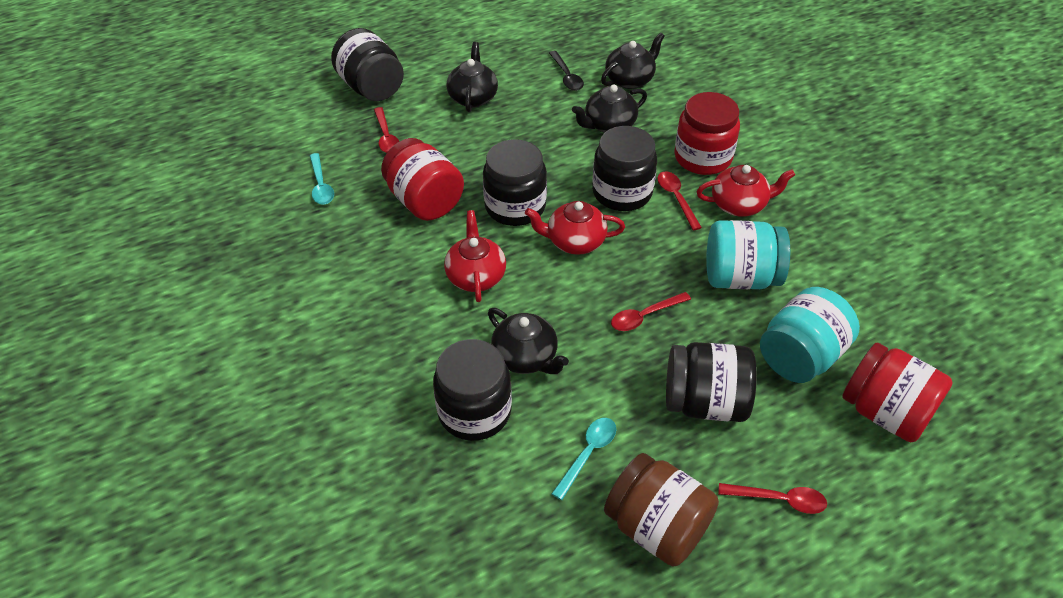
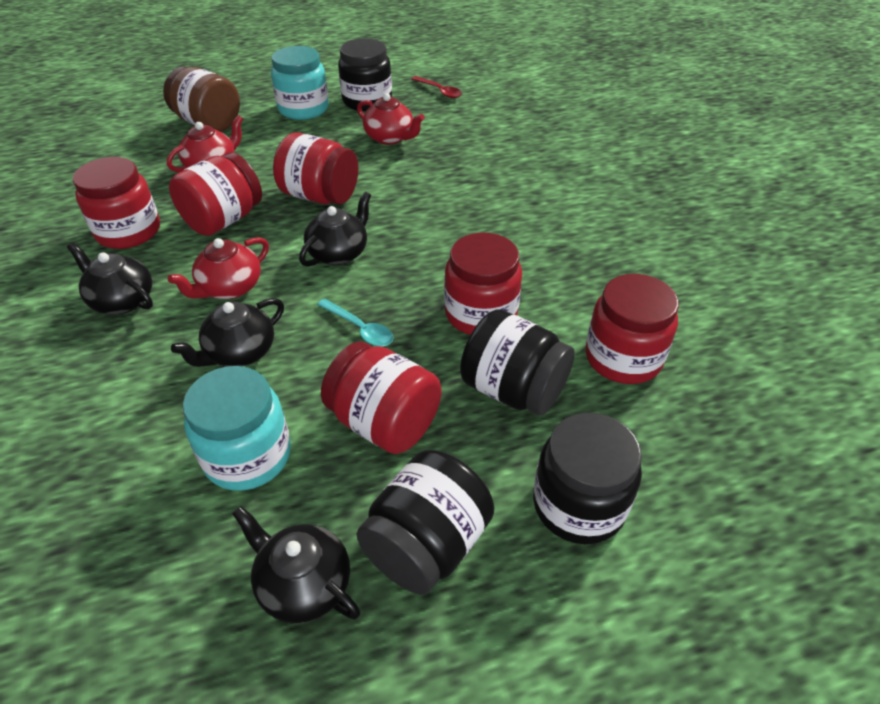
black jar: [331,28,404,101] [433,339,512,441] [483,140,547,226] [592,126,657,211] [666,342,757,422] = 5 -> [338,39,392,111] [356,450,494,595] [460,309,575,415] [533,413,642,544] = 4
black spoon: [549,51,584,91] = 1 -> none = 0
red jar: [381,138,464,221] [674,92,740,175] [842,343,953,442] = 3 -> [73,157,160,249] [169,152,262,236] [273,132,358,204] [321,342,441,454] [444,233,522,335] [585,274,679,384] = 6
red spoon: [374,107,400,153] [611,292,691,331] [657,171,702,231] [718,483,827,514] = 4 -> [411,76,462,98] = 1
turquoise spoon: [310,153,334,205] [551,418,616,500] = 2 -> [317,299,394,347] = 1

